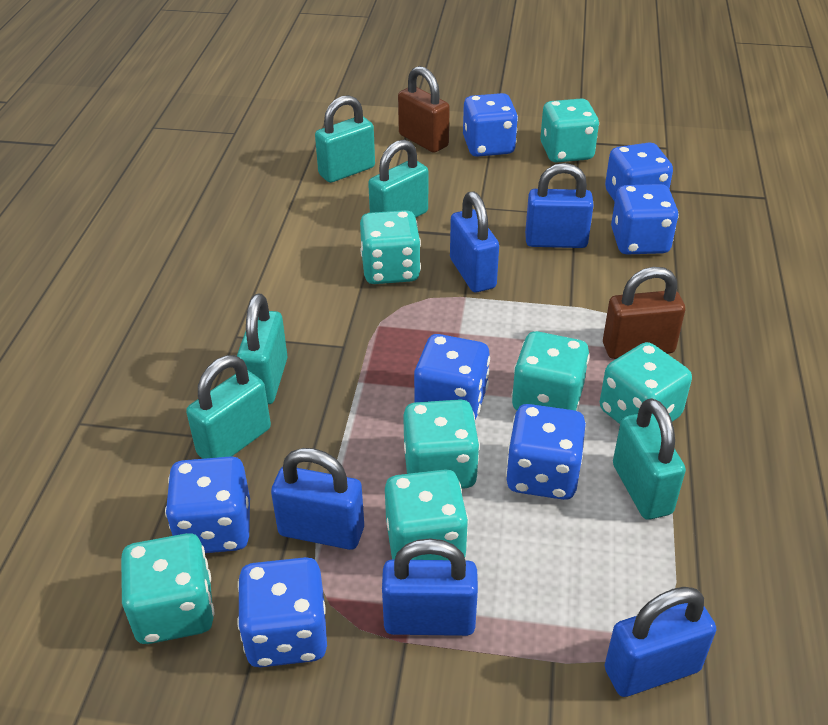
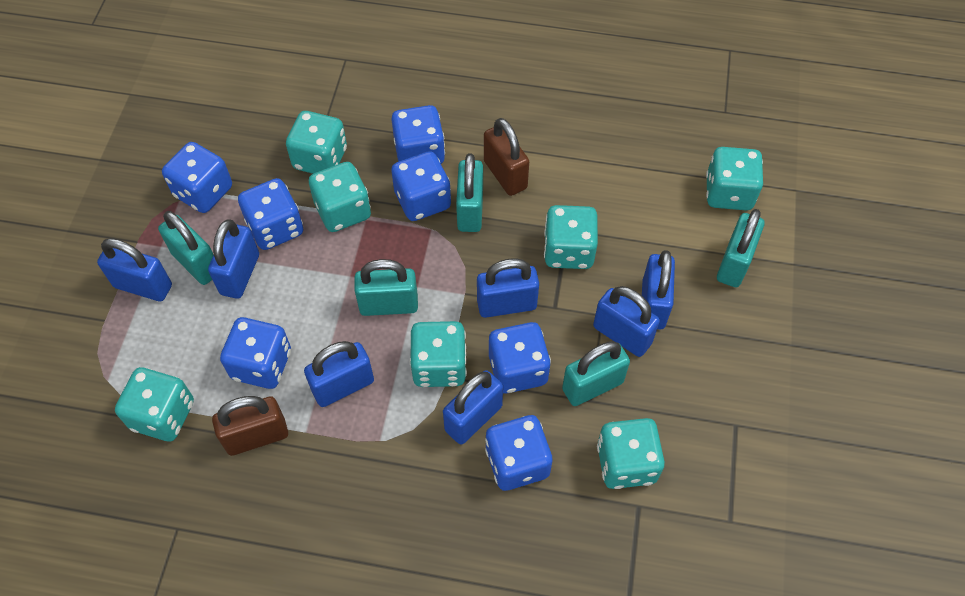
blue padlock: [271,448,364,550] [382,538,478,636] [450,191,499,292] [525,163,594,248] [605,587,716,697] = 5 -> [97,238,172,302] [208,220,259,299] [304,341,374,407] [443,370,503,444] [477,258,539,318] [593,286,660,357] [642,250,675,329] = 7

